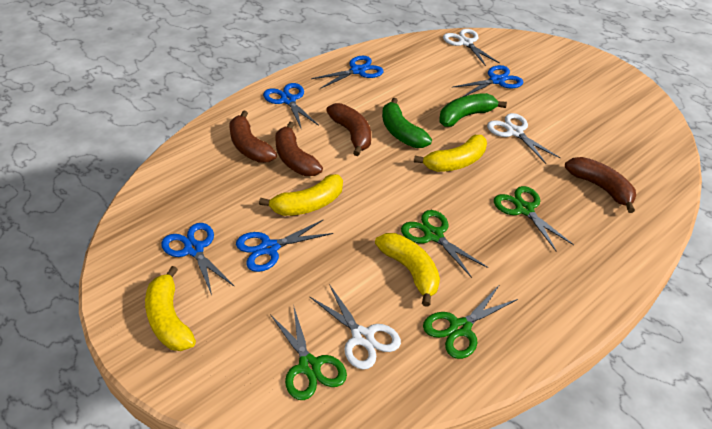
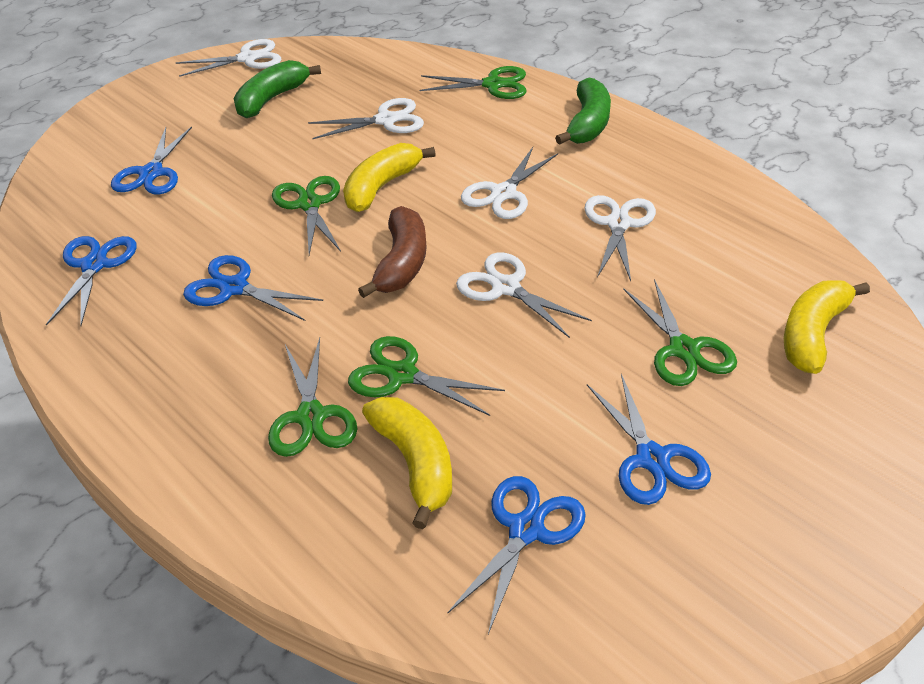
brown banana: [229,110,277,163] [275,122,323,176] [326,103,371,156] [565,157,636,213] = 4 -> [358,206,427,298] = 1
green scissors: [270,308,347,400] [401,210,488,278] [423,286,518,359] [494,186,574,252] = 4 -> [268,338,357,457] [272,176,341,255] [348,336,505,416] [420,66,526,99] [623,279,737,386] = 5
white scissors: [309,284,401,370] [443,29,499,66] [487,113,560,164] = 3 -> [176,39,282,77] [308,98,424,139] [456,252,592,338] [461,147,558,219] [584,195,656,281] = 5
yellow banana: [145,266,196,351] [259,174,343,216] [375,233,440,307] [414,135,487,172] = 4 -> [343,143,436,212] [362,397,452,529] [784,280,870,374] = 3

